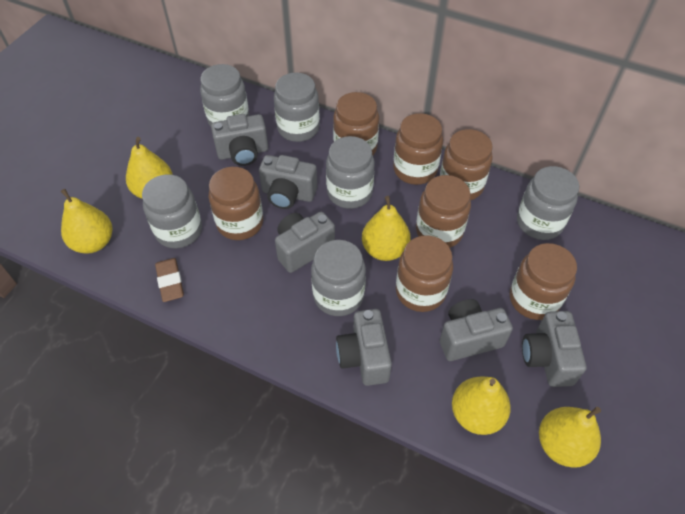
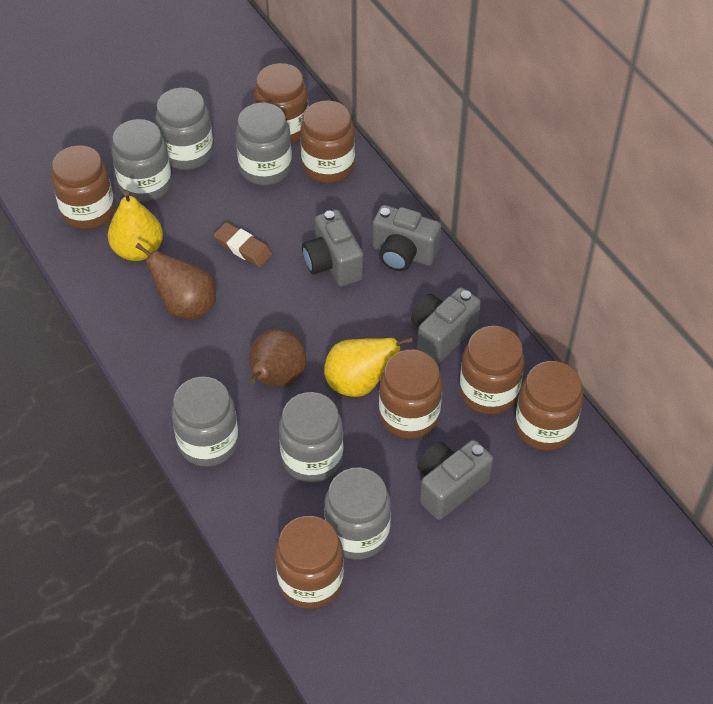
brown pear: none = 0 -> [136,243,216,320] [249,329,306,387] = 2
grey camera: [211,114,268,166] [259,155,317,209] [275,212,335,273] [336,309,392,386] [440,299,513,361] [522,311,587,387] = 6 -> [302,209,363,287] [372,205,441,271] [411,287,481,364] [417,440,493,520] = 4
yellow pear: [61,189,112,254] [126,137,173,199] [362,196,411,261] [452,377,511,435] [539,407,601,468] = 5 -> [108,191,163,261] [324,337,413,397] = 2

